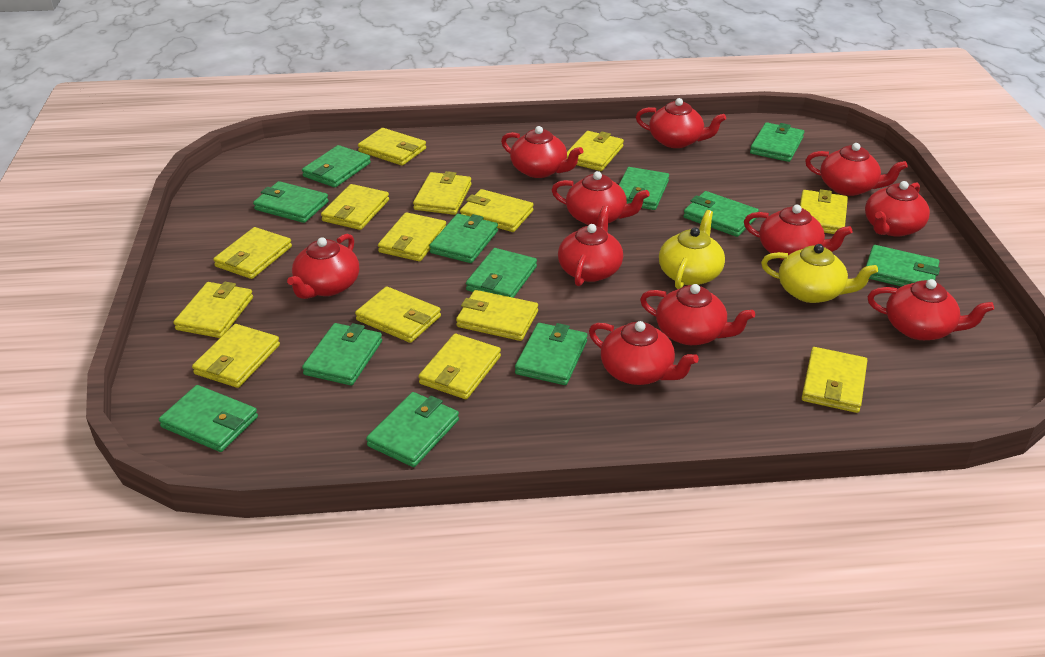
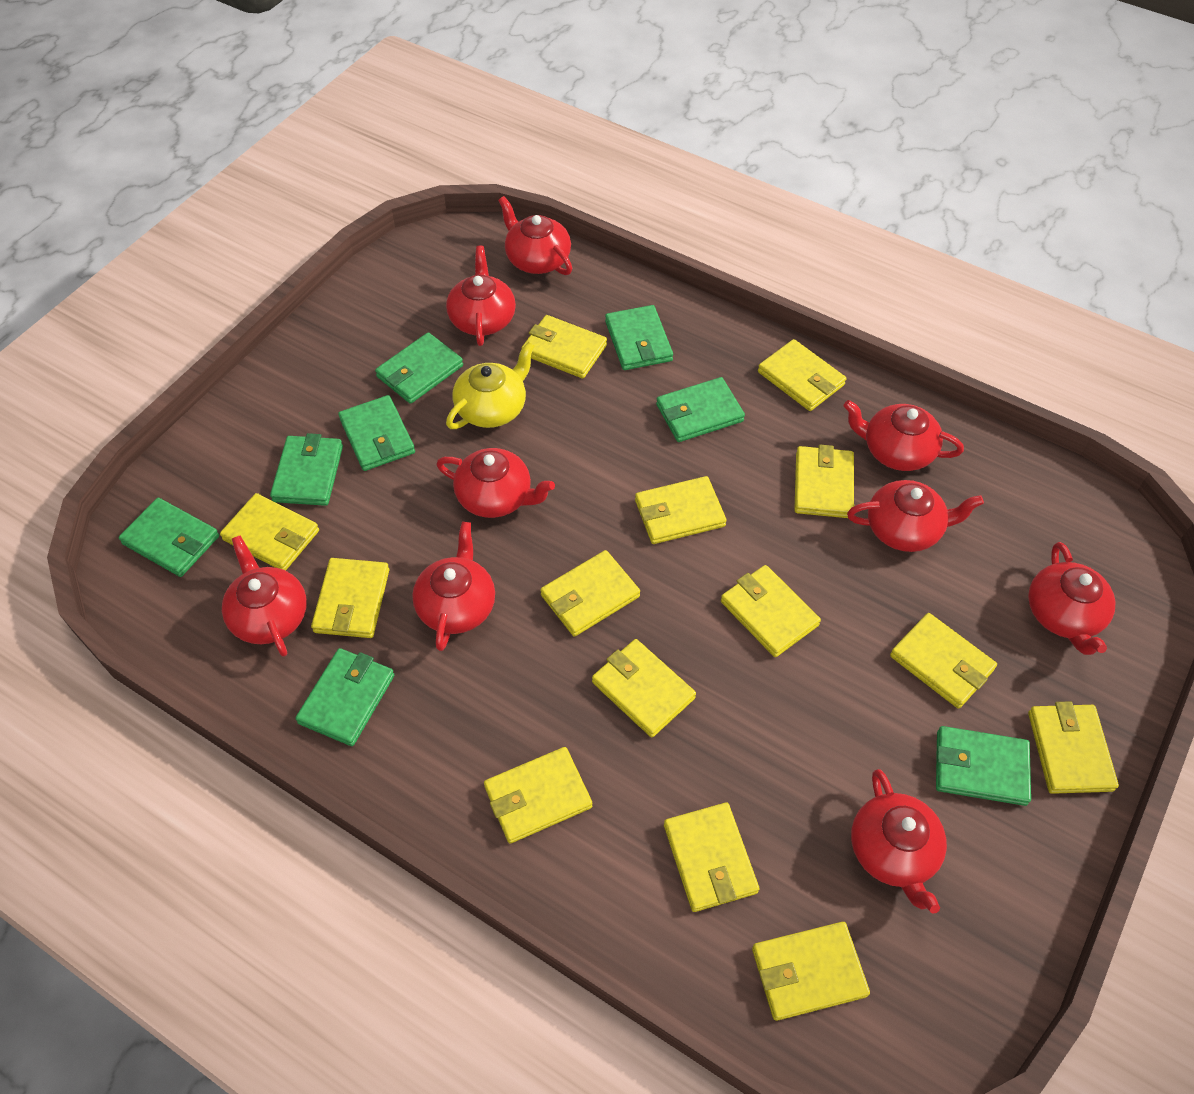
green wallet: [159,385,258,452] [253,181,329,223] [302,145,371,188] [302,323,382,385] [366,392,459,467] [429,214,498,263] [466,248,537,298] [515,323,587,385] [619,167,669,210] [683,191,759,237] [750,122,804,162] [866,245,940,287] = 12 -> [118,498,219,577] [270,433,343,506] [295,648,394,746] [338,395,415,471] [375,332,463,404] [605,305,673,370] [656,377,745,442] [936,726,1031,806] = 8
red teapot: [287,234,359,299] [501,126,583,178] [552,171,650,226] [558,206,623,286] [589,321,699,385] [636,98,726,148] [640,284,755,345] [744,205,852,260] [805,143,908,196] [865,181,930,237] [868,279,994,340] = 11 -> [222,535,307,657] [412,522,495,651] [436,448,555,518] [446,245,516,346] [498,196,572,275] [843,400,964,471] [847,480,984,552] [851,769,947,914] [1028,542,1116,655] = 9
yellow teapot: [659,210,725,289] [761,244,878,303] = 2 -> [446,342,535,429] = 1

